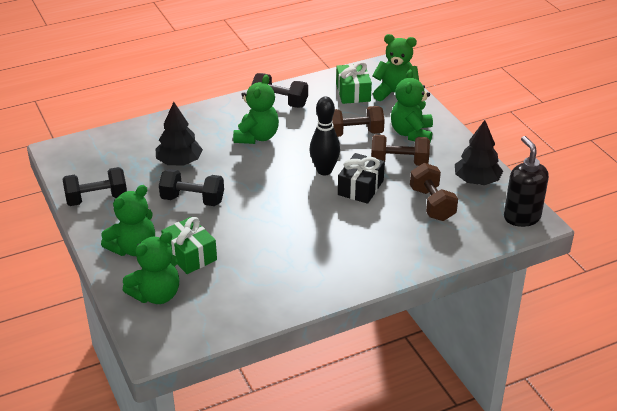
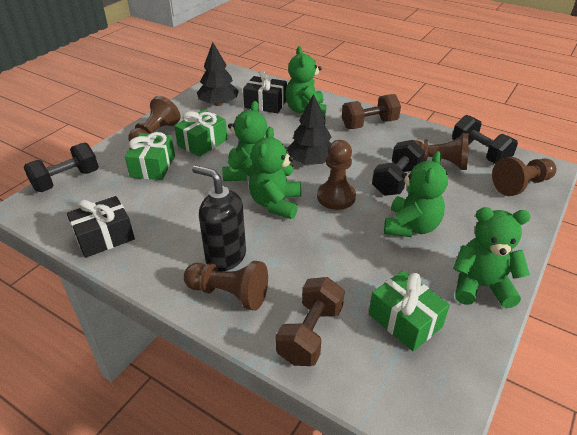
black bowling pin: [310,97,340,175] = 1 -> none = 0
black gift: [338,153,385,204] = 1 -> [67,196,135,258] [243,71,287,113] = 2
brown dumbbell: [332,106,385,137] [371,135,430,166] [410,163,458,221] = 3 -> [276,277,345,366] [342,94,401,129] = 2
brown pawn: none = 0 -> [128,96,181,141] [184,261,268,311] [317,140,356,210] [414,133,469,170] [492,157,557,196] = 5
green gift: [161,217,217,274] [336,62,372,104] = 2 -> [125,132,175,180] [174,110,227,157] [369,270,450,351] = 3

